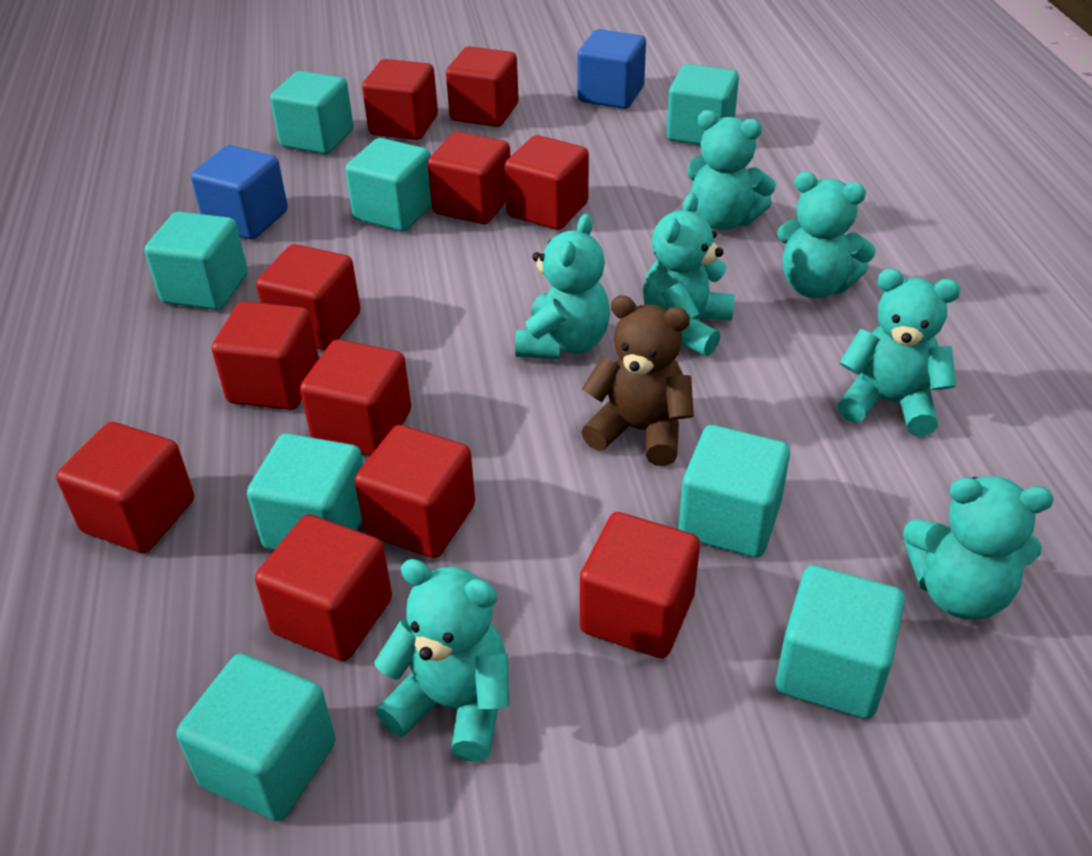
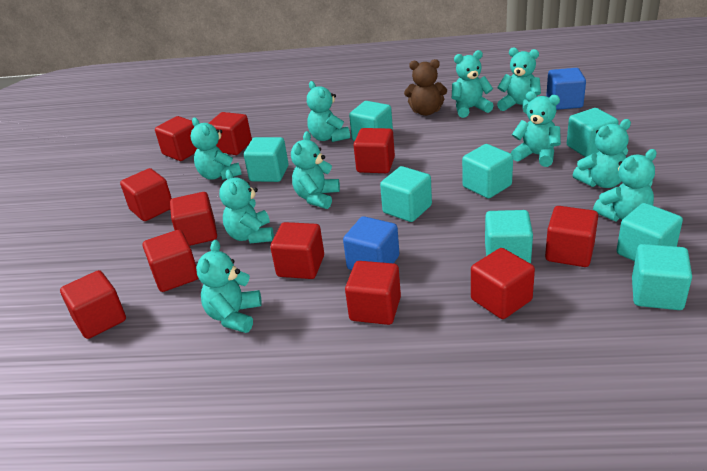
turquoise teddy bear: [374,559,509,762] [515,214,610,359] [643,193,735,356] [687,110,776,230] [777,172,876,298] [838,269,961,436] [903,476,1054,619] = 7 -> [191,118,241,180] [196,240,262,333] [219,170,274,244] [291,131,340,209] [307,81,350,142] [452,50,494,118] [497,47,541,114] [511,91,561,167] [573,119,631,188] [593,149,657,221] = 10

